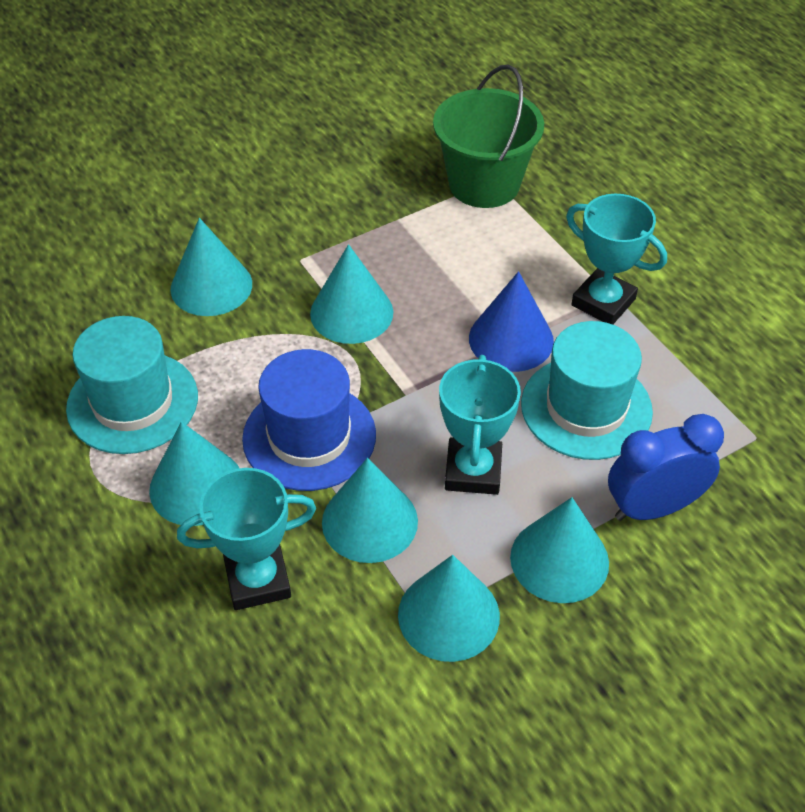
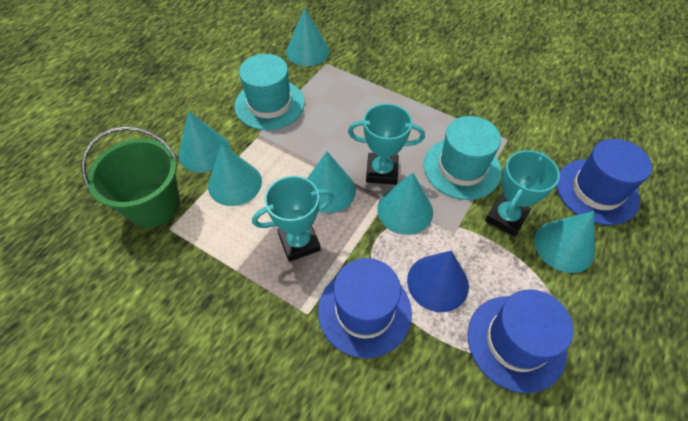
blue clock: [608,414,724,521] = 1 -> none = 0
blue hat: [242,349,376,491] = 1 -> [318,258,412,358] [468,289,574,393] [557,139,652,225] = 3

